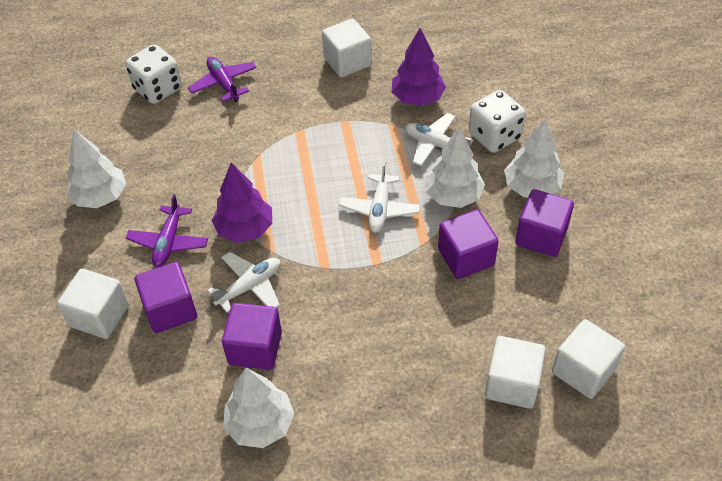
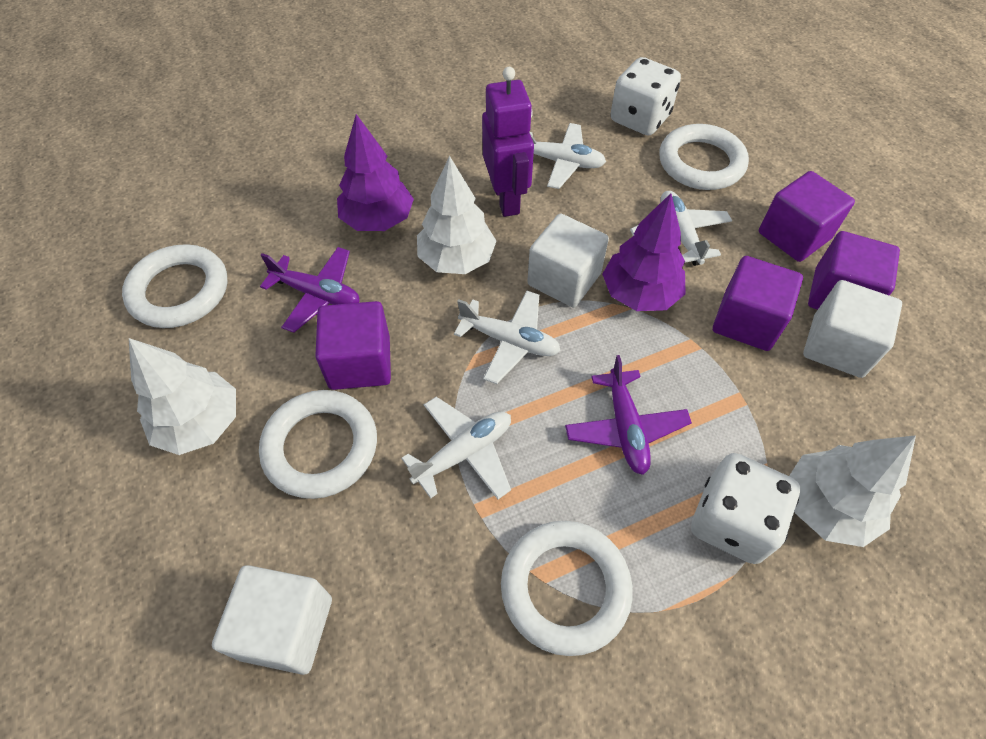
purple robot: none = 0 -> [482,67,534,217] = 1
white cube: [57,269,129,339] [322,18,372,78] [485,336,546,409] [552,319,625,399] = 4 -> [212,565,332,675] [527,214,609,307] [803,280,902,378] = 3
white plane: [207,252,280,313] [339,162,420,233] [405,113,473,166] = 3 -> [401,397,511,499] [454,290,561,384] [529,123,606,189] [630,191,732,266] = 4
white ring: none = 0 -> [122,244,228,328] [259,390,377,499] [501,521,633,656] [660,124,749,190] = 4
white tree: [66,130,126,208] [223,368,294,448] [426,127,485,208] [504,119,564,198] = 4 -> [129,338,236,455] [417,156,496,274] [789,435,916,547] = 3

